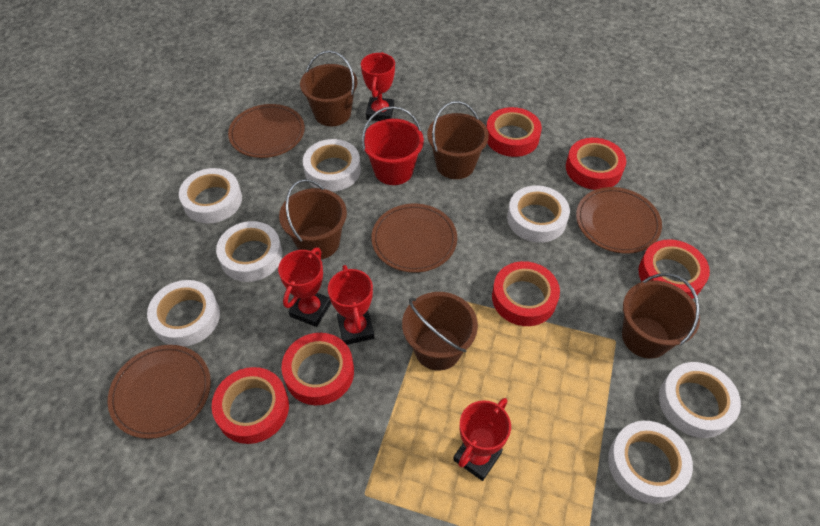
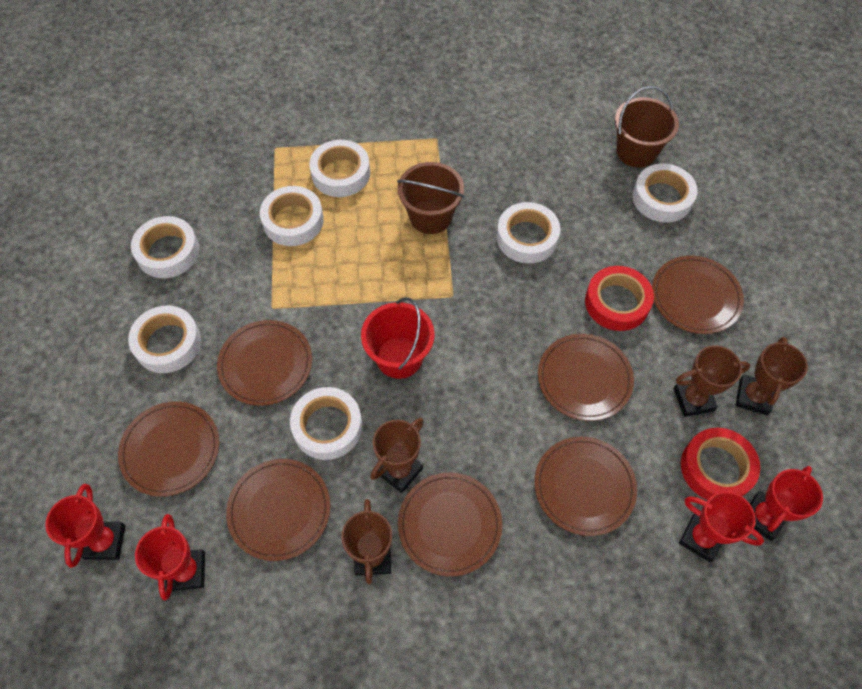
brown bucket: [279,179,347,259] [300,51,358,126] [402,292,478,371] [427,101,489,179] [622,273,700,359] = 5 -> [397,162,464,234] [615,86,679,167] = 2
brown plate: [108,345,211,439] [228,104,305,158] [371,204,457,273] [576,187,662,253] = 4 -> [118,401,219,497] [217,320,312,406] [226,459,330,561] [398,473,502,577] [535,437,637,536] [538,334,634,421] [652,256,744,334] = 7
brown trophy: none = 0 -> [341,499,392,584] [370,418,424,493] [674,345,750,417] [735,337,808,415] = 4
red tape: [212,367,289,444] [282,333,354,405] [486,107,542,157] [492,261,560,326] [566,138,626,190] [638,239,710,299] = 6 -> [585,266,654,331] [681,428,760,500] = 2

